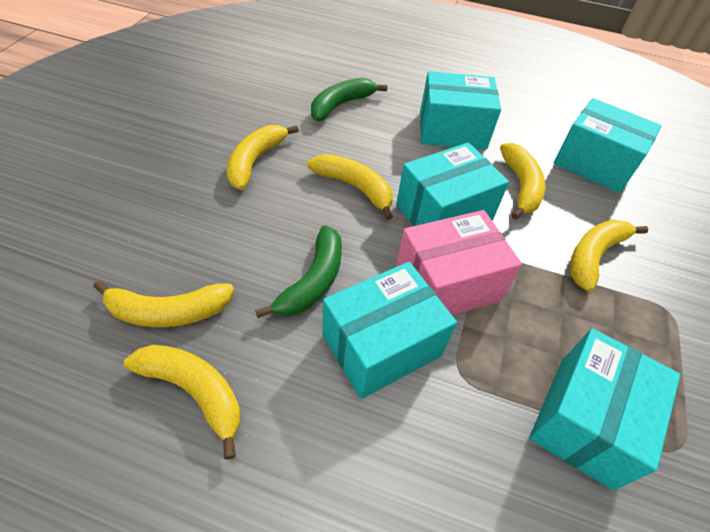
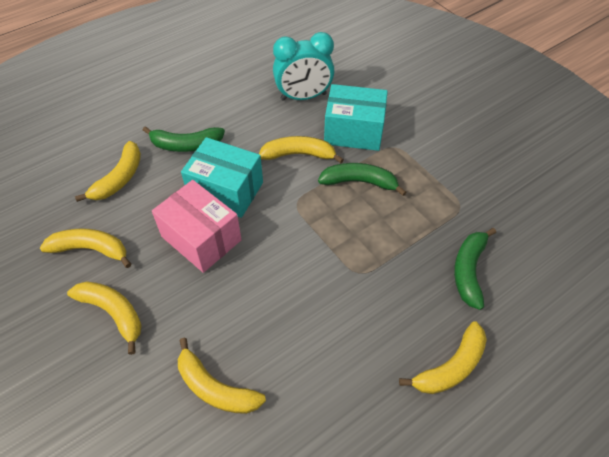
green banana: [255,225,342,318] [311,78,388,121] = 2 -> [143,126,225,152] [318,163,406,196] [454,228,496,310] = 3
turquoise box: [323,262,457,399] [396,142,509,226] [420,71,501,149] [529,328,680,490] [554,98,662,193] = 5 -> [181,137,263,218] [324,84,388,151] = 2
turquoise clock: none = 0 -> [273,32,335,101] = 1

